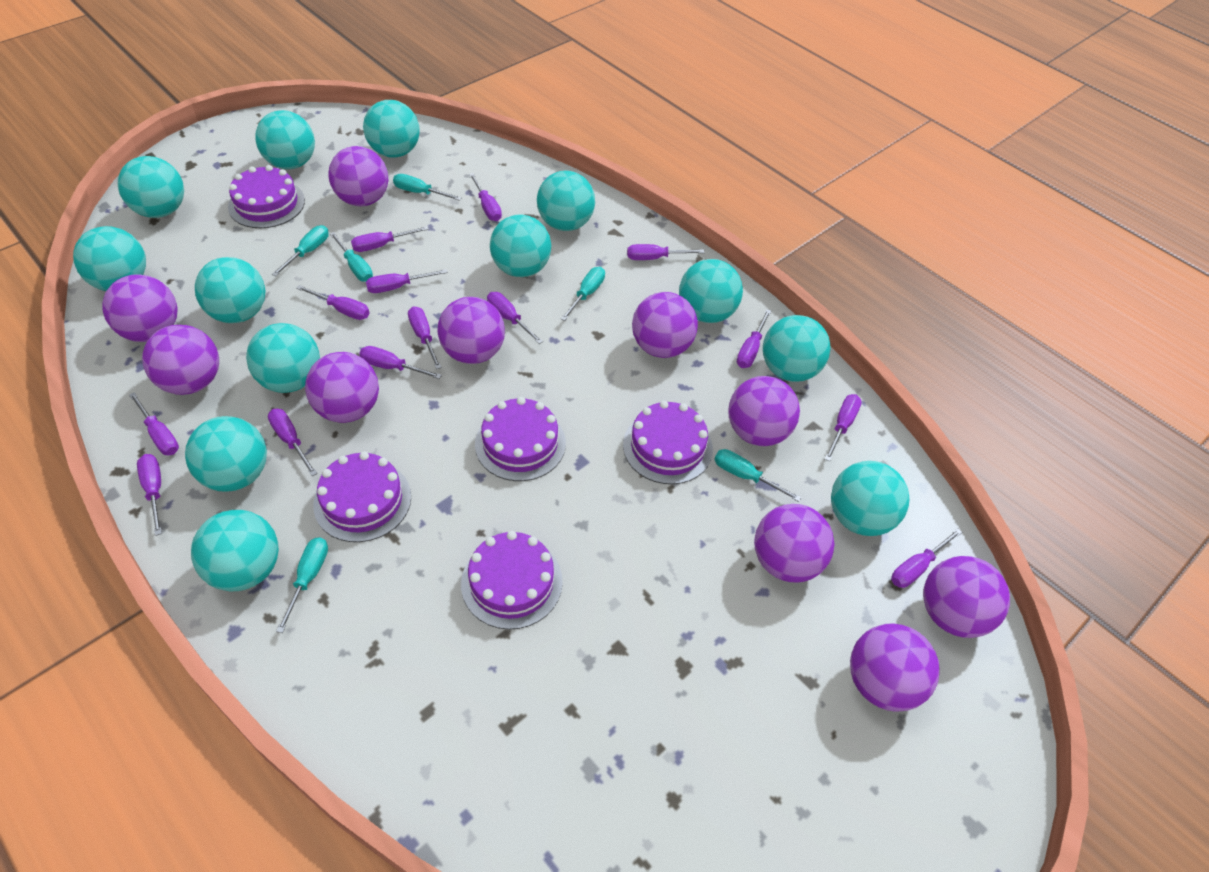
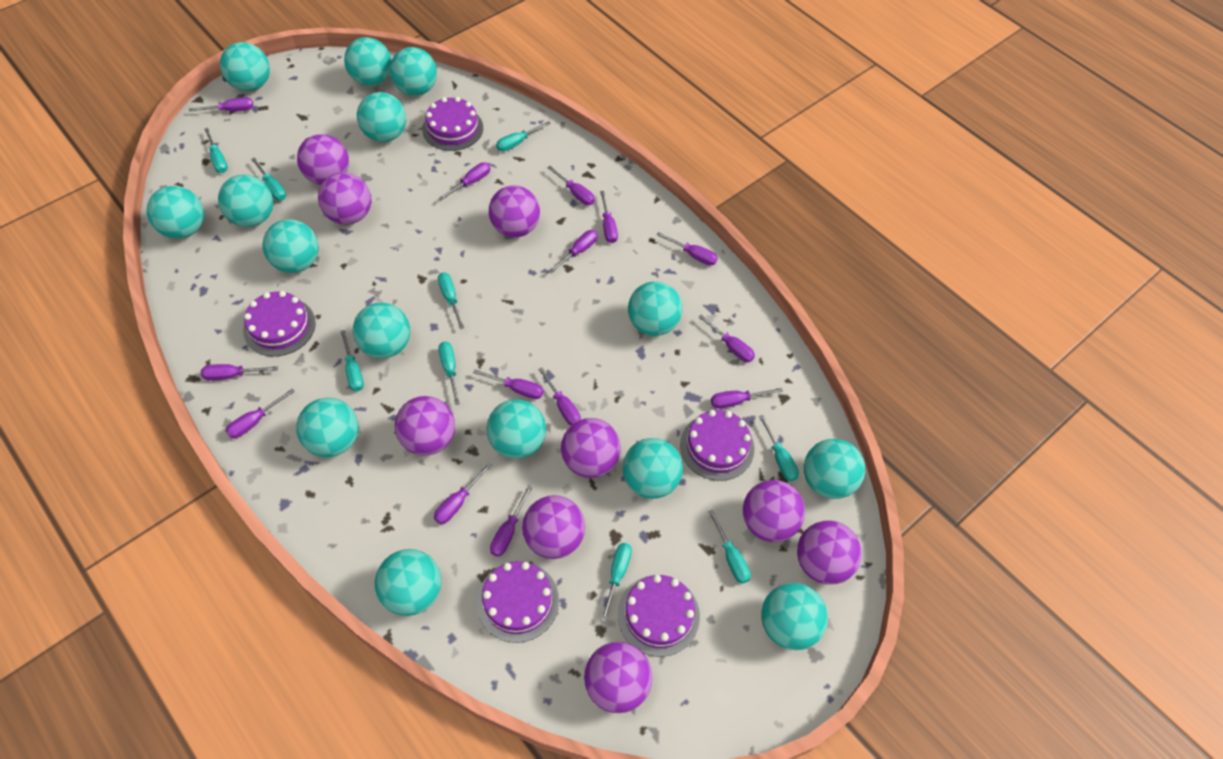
purple ball: [102,274,178,342] [142,325,219,395] [305,352,379,423] [328,146,388,206] [438,297,505,364] [632,292,698,358] [728,376,800,446] [754,504,834,583] [850,623,940,712] [923,556,1010,638] = 10 -> [297,134,349,185] [318,172,371,225] [395,396,455,456] [489,185,540,238] [522,495,585,559] [561,418,621,478] [584,642,652,713] [743,480,805,542] [797,520,862,585] = 9
turquoise ball: [73,226,146,291] [118,156,184,218] [185,416,267,492] [191,510,279,591] [195,257,265,323] [246,323,320,393] [255,110,315,169] [363,100,420,158] [490,215,551,277] [537,171,595,231] [679,259,743,323] [763,315,831,382] [831,461,909,536] = 13 -> [147,186,204,239] [218,175,273,227] [220,42,270,91] [262,219,319,273] [296,398,359,457] [344,37,392,86] [353,303,410,359] [357,92,406,142] [375,549,441,616] [390,47,437,96] [486,399,546,459] [623,438,683,499] [628,281,682,336] [761,583,828,650] [804,439,865,499] = 15
turquoise screwdriver: [272,225,329,277] [276,537,328,633] [330,232,373,282] [393,174,462,201] [561,267,605,321] [714,449,801,502] = 6 -> [204,128,228,173] [251,157,286,201] [340,330,364,391] [438,272,464,329] [438,341,460,405] [496,121,551,152] [600,543,632,622] [708,510,751,584] [759,415,799,481] = 9

